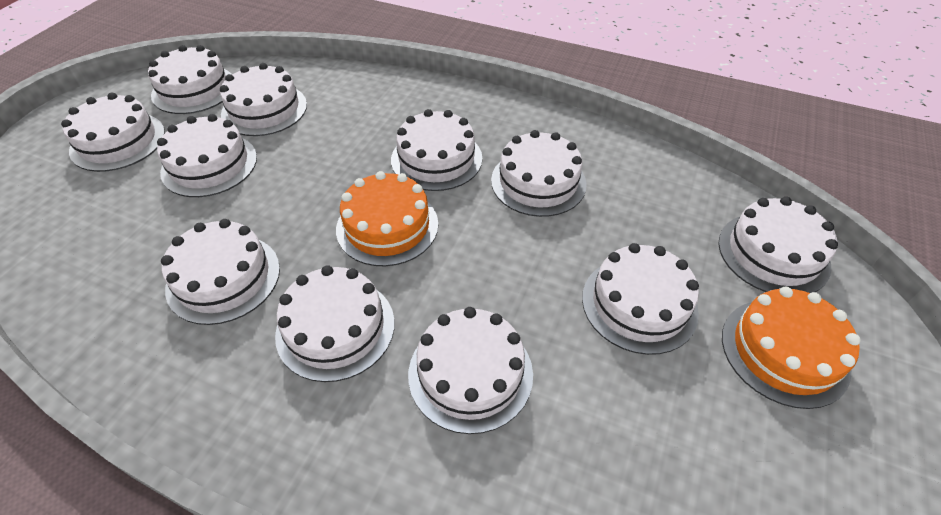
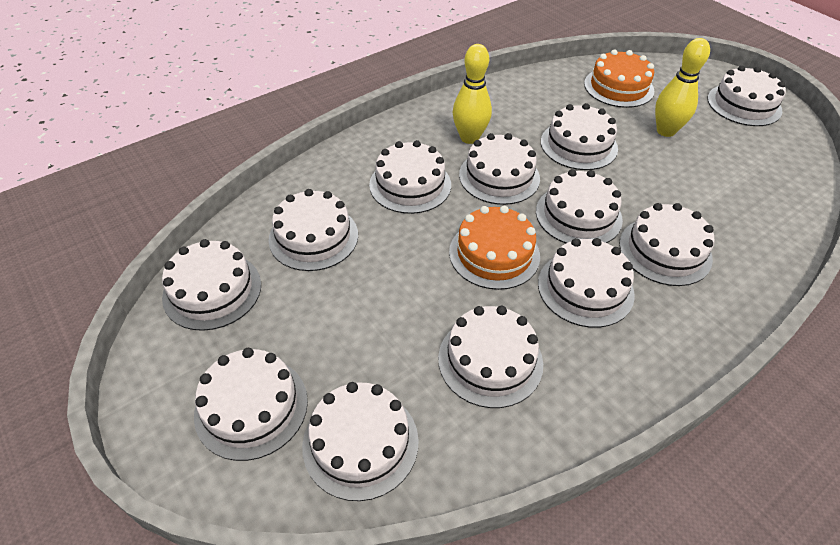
white cake: [61,93,165,172] [148,45,232,114] [157,114,257,197] [161,219,280,325] [220,63,307,136] [275,265,395,382] [391,109,482,191] [408,307,533,434] [491,130,587,217] [582,243,699,355] [718,197,838,293] = 11 -> [162,239,261,331] [194,348,308,461] [269,189,358,271] [302,382,419,501] [369,140,451,214] [438,306,543,408] [459,133,540,205] [536,169,623,243] [538,238,635,328] [541,103,618,170] [619,203,715,286] [707,66,786,126] = 12
yellow bowling pin: none = 0 -> [453,44,492,144] [655,38,710,137] = 2

